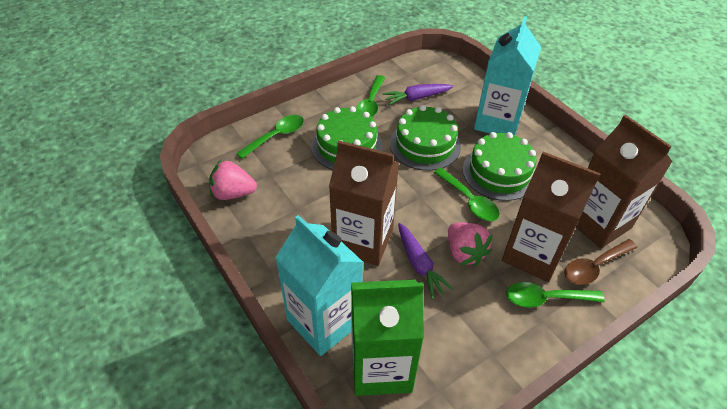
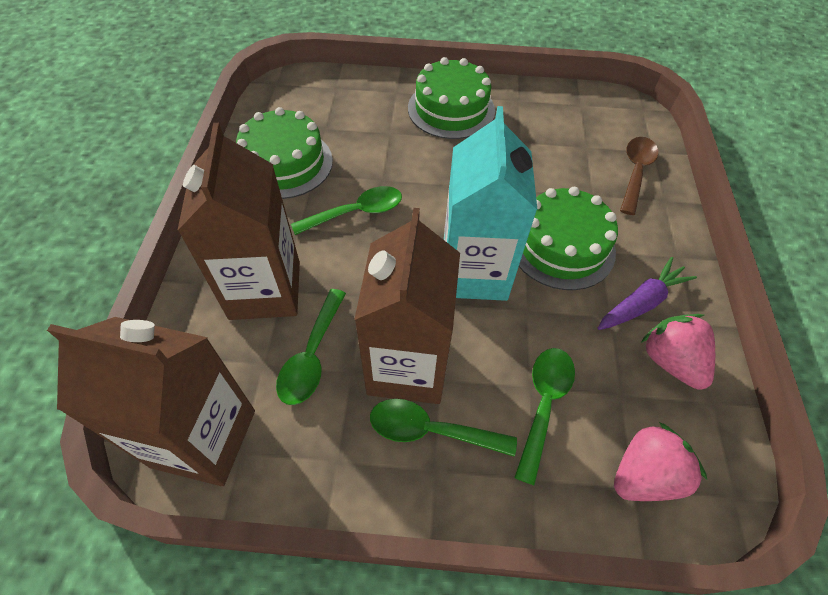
green carton: [351,280,424,396] = 1 -> none = 0
purple carrot: [382,84,454,105] [398,223,454,299] = 2 -> [597,257,697,330] = 1
turquoise carton: [275,215,363,356] [474,16,541,135] = 2 -> [444,106,537,301] = 1

